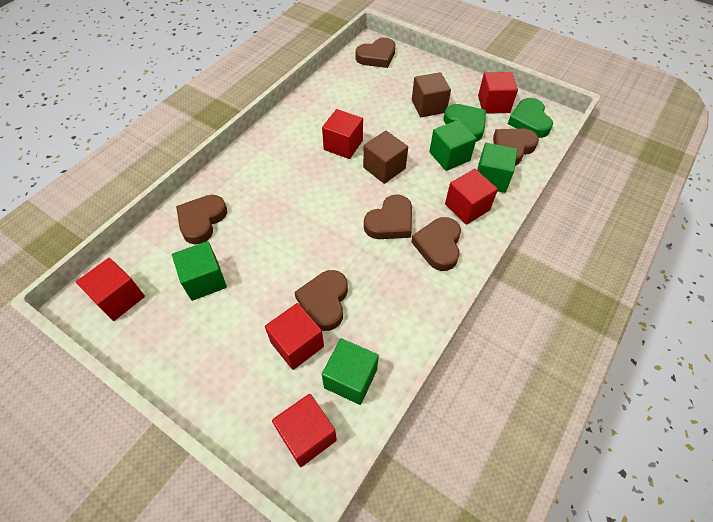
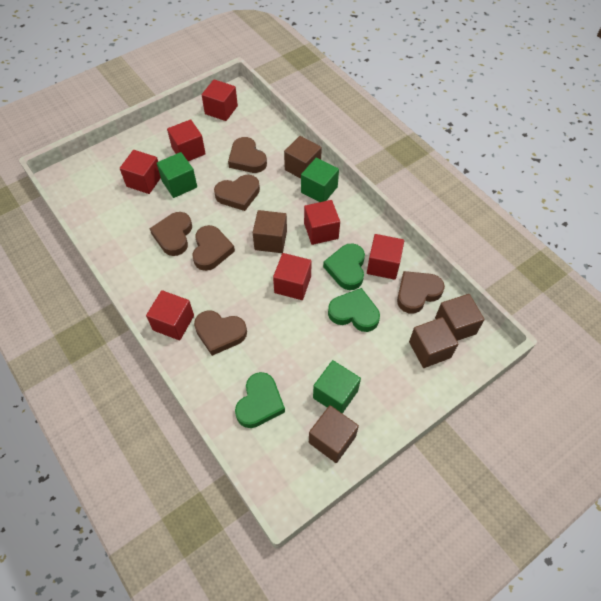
brown cube: [363,131,408,184] [412,72,451,117] = 2 -> [253,210,287,253] [284,136,322,179] [309,405,359,463] [409,317,458,368] [435,294,485,341] = 5
green cube: [172,241,227,301] [322,338,379,405] [429,120,477,171] [477,143,517,193] = 4 -> [157,152,197,198] [301,158,339,202] [313,360,361,414] = 3
green heart: [444,104,486,142] [508,98,553,138] = 2 -> [235,372,285,428] [323,243,365,290] [328,288,380,332] = 3
red cube: [76,258,145,321] [265,303,324,370] [272,394,337,467] [322,109,363,159] [445,169,498,225] [478,72,518,114] = 6 -> [120,150,161,194] [146,290,194,340] [167,119,206,161] [202,79,238,121] [273,253,312,300] [304,200,340,245] [367,234,404,280] = 7

